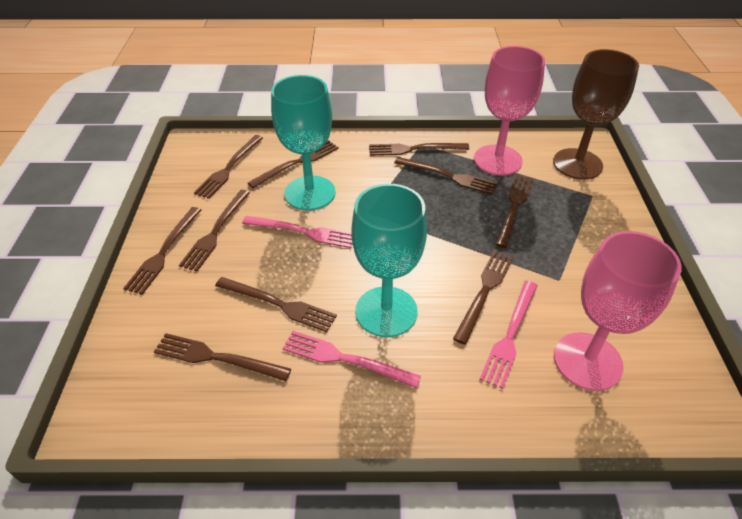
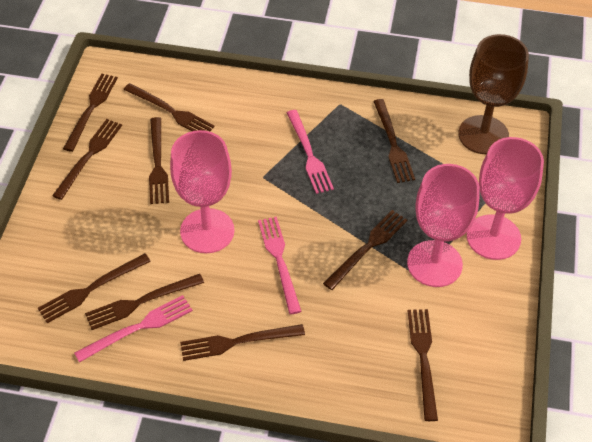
pink goblet: [474,46,545,176] [554,231,682,391] = 2 -> [170,130,234,253] [407,164,480,287] [467,137,544,260] = 3
turquoise goblet: [271,75,336,211] [351,184,427,337] = 2 -> none = 0

